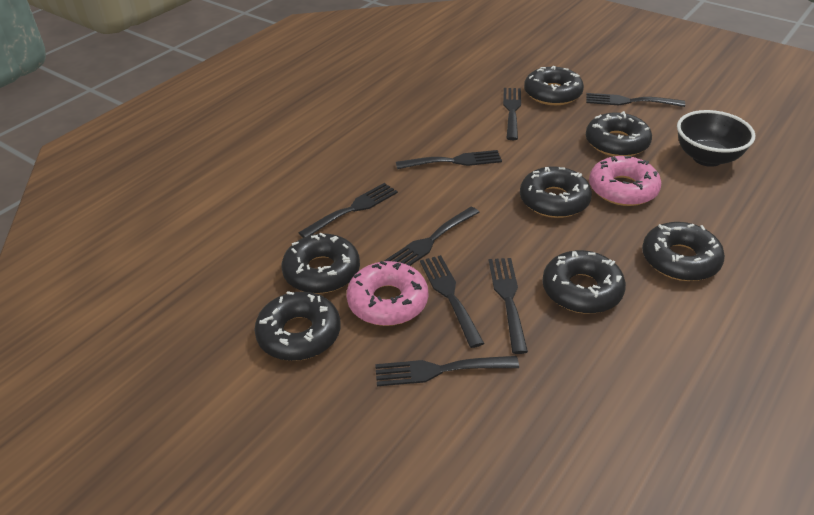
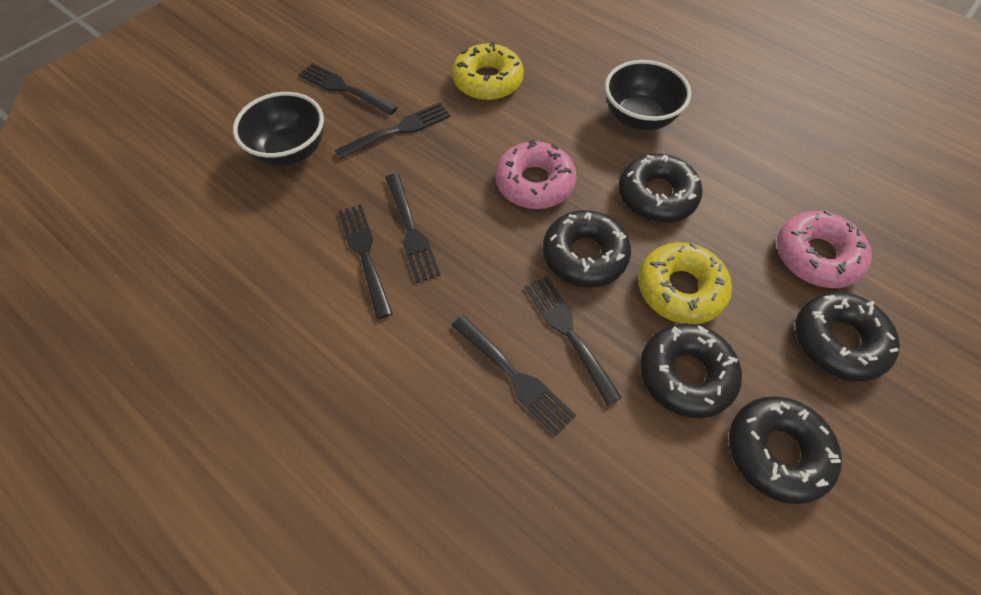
black bowl: [677,110,755,167] = 1 -> [233,92,324,166] [605,60,691,131] = 2
black donut: [254,291,340,361] [281,233,360,294] [520,166,592,218] [524,66,584,105] [542,250,626,314] [586,111,652,156] [642,222,725,281] = 7 -> [543,210,631,288] [618,154,702,223] [640,323,742,418] [729,396,842,504] [795,292,900,381] = 5
black fork: [299,183,398,238] [375,356,519,386] [384,207,480,266] [396,150,502,169] [420,255,484,348] [489,258,528,354] [503,88,521,140] [586,93,685,107] = 8 -> [298,63,398,115] [335,102,451,159] [338,204,393,319] [385,173,441,283] [451,315,576,436] [524,276,622,406] = 6
yellow donut: none = 0 -> [452,42,524,100] [638,242,732,324] = 2

